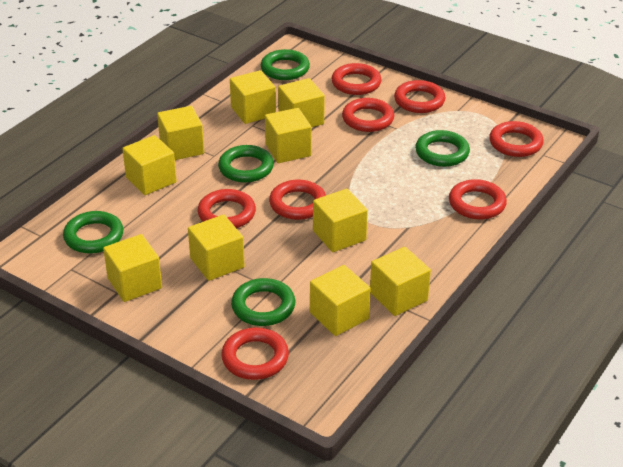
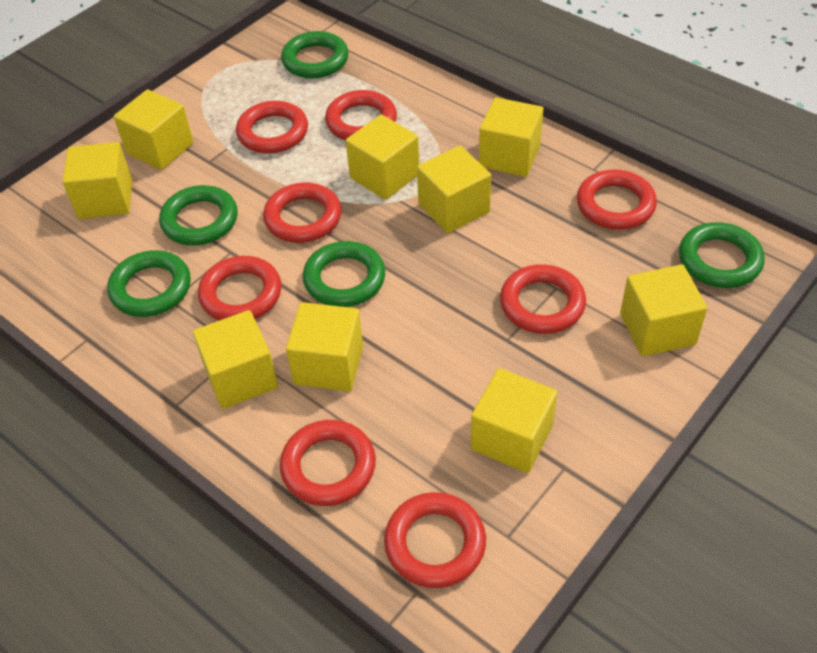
yellow cube: [103,234,162,302] [122,135,177,195] [157,106,204,160] [188,215,245,281] [230,70,276,124] [265,108,312,163] [278,78,325,127] [310,265,371,336] [313,189,368,252] [370,247,431,316] = 10 -> [62,142,132,219] [114,89,193,170] [193,310,278,409] [286,302,363,391] [346,114,419,200] [417,145,491,233] [471,368,558,473] [479,97,543,177] [620,264,708,356] = 9

